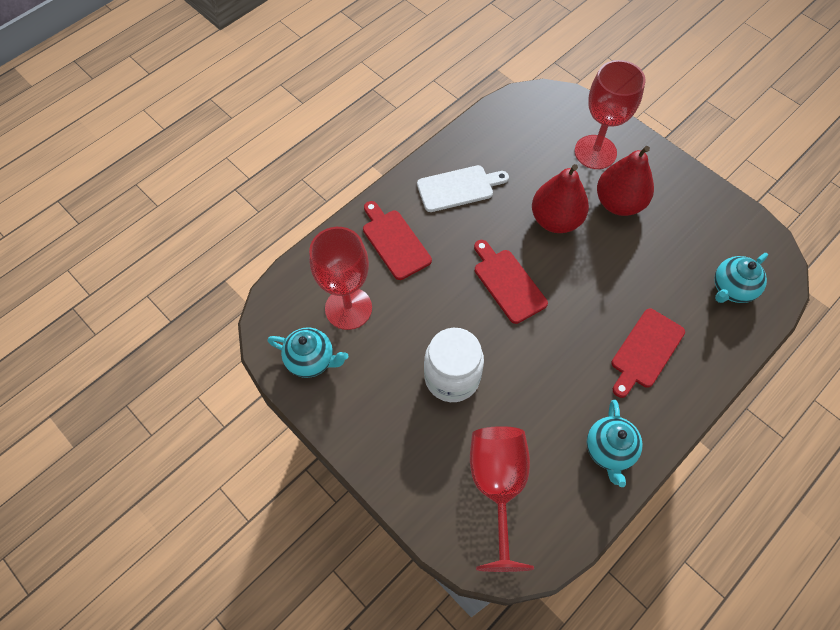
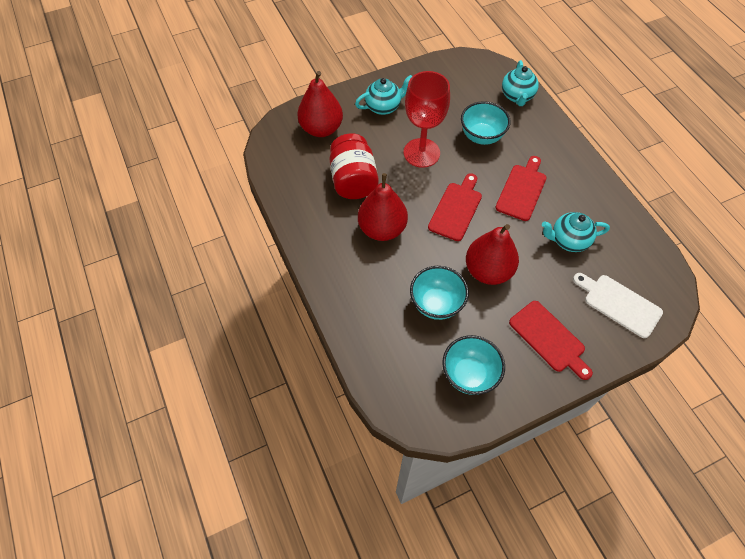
red goblet: [309,227,372,330] [470,426,534,572] [575,60,646,169] = 3 -> [404,71,450,168] = 1
red jar: none = 0 -> [330,133,379,199] = 1
red pear: [532,164,589,233] [597,146,654,216] = 2 -> [297,71,343,137] [358,173,408,241] [466,224,519,285] = 3
turquoise bowl: none = 0 -> [410,266,469,320] [442,335,505,395] [461,101,511,145] = 3
white jar: [424,328,484,402] = 1 -> none = 0

